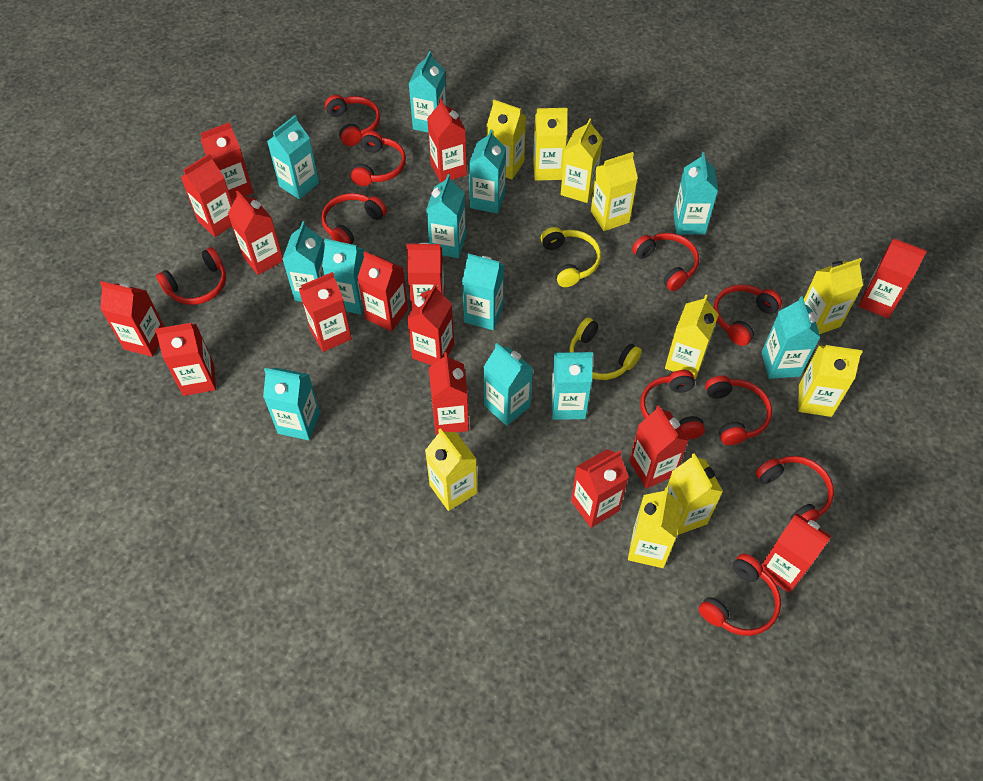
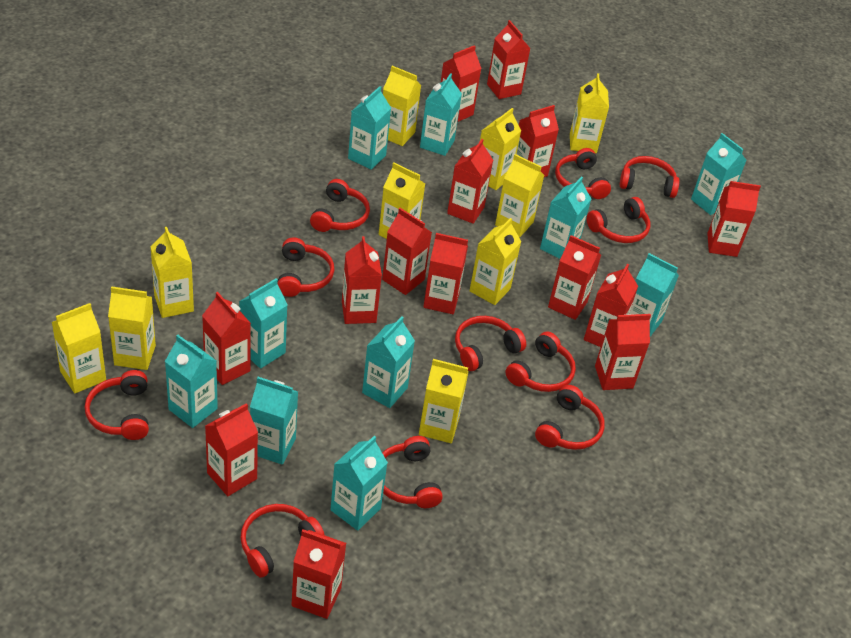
red carton: [100,281,164,357] [155,323,216,396] [181,153,233,237] [200,122,253,201] [228,190,283,275] [299,272,352,352] [357,251,408,332] [406,243,445,309] [407,284,454,365] [427,99,467,183] [429,352,469,434] [571,449,629,528] [629,405,689,489] [762,513,831,593] [859,238,927,318] = 15 -> [202,292,251,385] [205,403,258,496] [291,529,346,619] [342,236,382,324] [382,208,432,295] [423,233,468,314] [441,45,482,122] [447,139,493,224] [487,20,531,99] [516,105,559,177] [548,235,601,320] [584,264,638,347] [595,314,651,390] [707,181,761,257] = 14
red headphones: [156,247,226,305] [321,193,387,244] [325,95,380,146] [351,131,406,186] [632,233,699,291] [640,370,705,439] [698,554,781,636] [705,376,772,445] [713,284,782,346] [755,456,834,521] = 10 -> [85,370,149,440] [240,504,325,578] [278,238,334,297] [310,179,370,232] [382,436,443,508] [455,316,526,371] [505,331,576,392] [535,385,605,450] [555,148,611,199] [586,197,650,243] [620,156,680,198] = 11
turquoise carton: [263,367,320,440] [267,115,319,199] [283,221,325,302] [322,239,364,315] [408,51,447,133] [426,174,466,258] [462,253,504,330] [469,129,506,214] [483,343,533,426] [551,352,593,420] [673,152,718,235] [762,296,821,379] = 12 -> [165,335,218,428] [239,278,288,369] [250,377,298,465] [331,436,388,531] [348,86,391,170] [362,316,415,408] [420,73,462,156] [540,176,591,259] [629,253,679,336] [691,133,747,215] = 10
yellow headphones: [540,227,601,287] [569,317,642,380] = 2 -> none = 0

